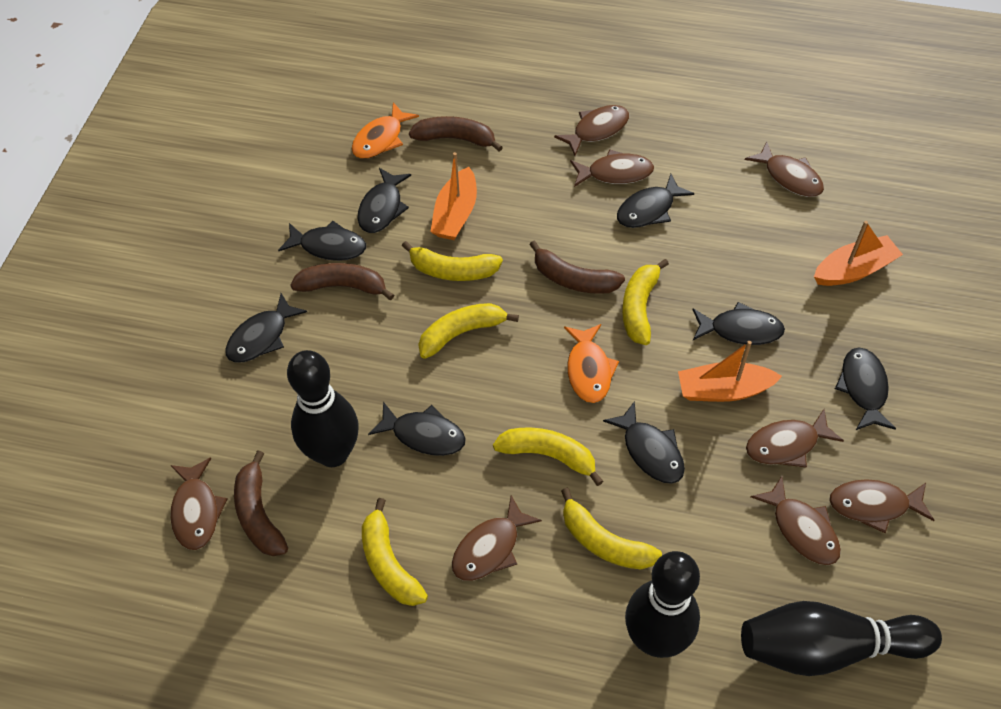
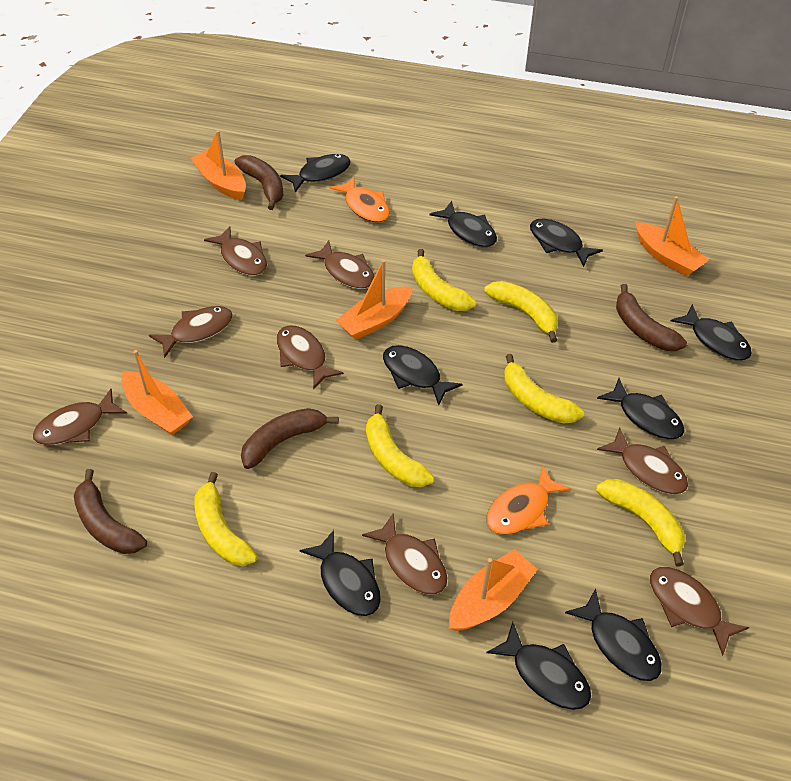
black bowling pin: [287,350,359,467] [625,551,700,658] [741,601,942,676] = 3 -> none = 0
black fish: [225,293,307,363] [278,221,366,261] [358,168,411,233] [368,402,466,456] [603,401,685,484] [617,174,694,228] [693,302,785,345] [835,347,896,430] = 8 -> [280,154,351,193] [299,530,381,616] [383,345,462,405] [429,201,497,247] [486,622,591,710] [530,218,603,267] [565,589,662,681] [597,378,684,439] [671,304,752,361] = 9
orange boat: [430,152,477,240] [678,341,782,402] [814,221,903,286] = 3 -> [121,350,193,435] [190,130,246,200] [336,260,413,340] [449,549,538,631] [635,196,709,276] = 5

